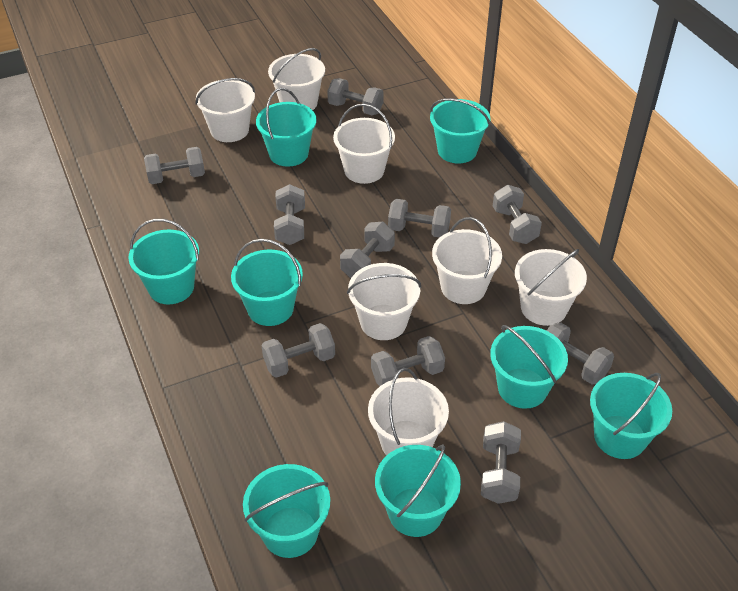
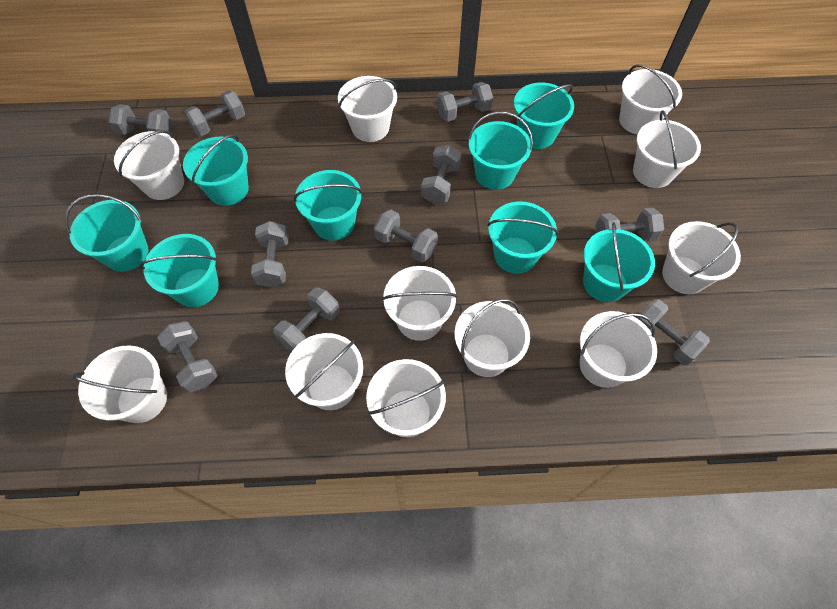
white bucket: [195,78,255,142] [268,48,325,110] [333,104,395,184] [347,263,421,340] [368,368,449,456] [432,217,502,304] [515,249,587,326] = 7 -> [73,345,167,423] [114,130,184,200] [285,333,363,410] [338,76,397,142] [366,359,446,437] [382,266,457,341] [455,299,530,377] [580,311,657,388] [619,65,682,135] [633,110,701,188] [662,221,741,294] = 11

